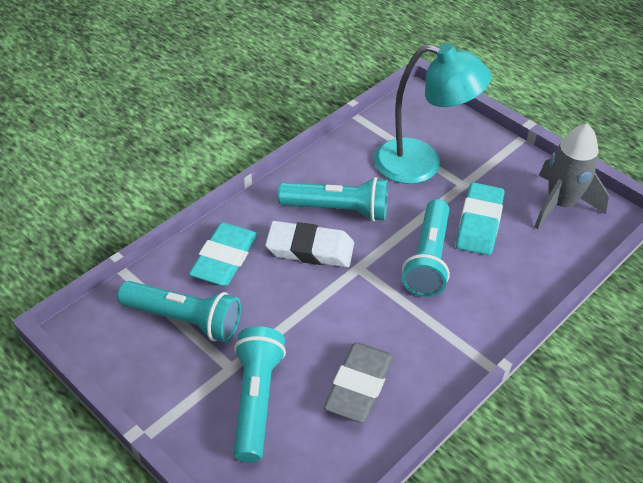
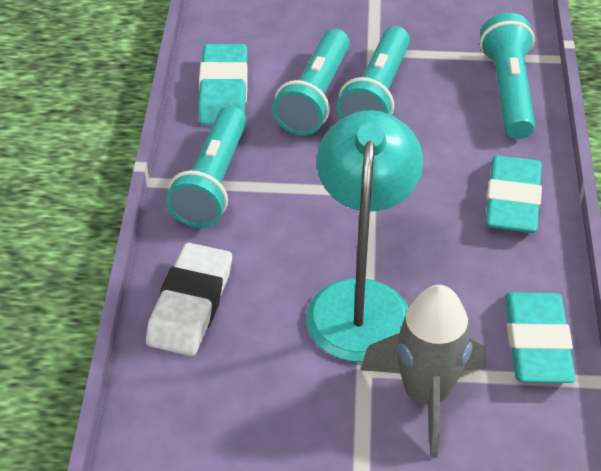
grey eraser: [324,342,393,423] = 1 -> none = 0
turquoise eraser: [189,222,257,286] [456,182,504,256] = 2 -> [198,44,248,125] [485,155,542,233] [505,292,576,383] = 3

